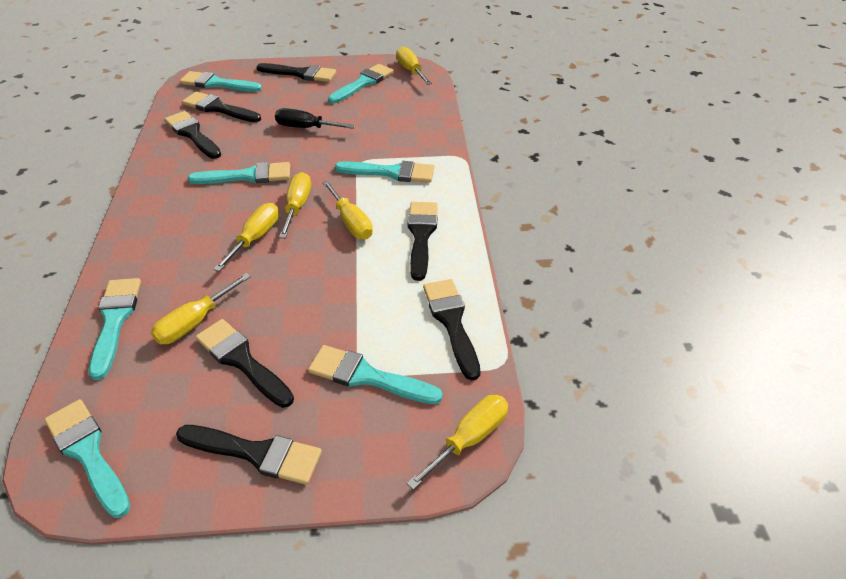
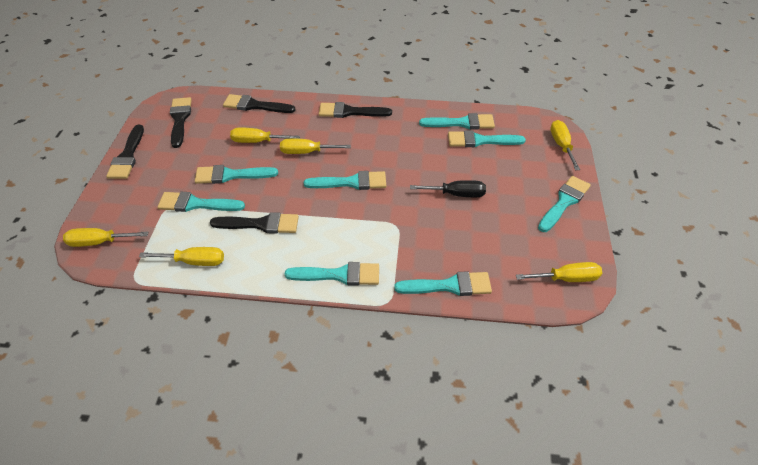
black brush: [165,111,221,159] [176,425,322,485] [182,91,261,122] [196,319,294,408] [256,63,336,82] [408,202,438,281] [423,279,480,380] = 7 -> [106,125,144,179] [170,97,192,148] [210,212,299,234] [223,94,295,113] [319,102,392,118] = 5
turquoise brush: [44,399,130,518] [89,278,141,380] [180,71,262,92] [188,162,290,184] [308,345,443,404] [328,64,394,104] [335,161,434,183] = 7 -> [157,192,245,212] [195,165,278,184] [285,262,379,286] [304,171,386,190] [394,271,492,296] [419,113,495,129] [448,130,526,147] [538,176,591,232] = 8

